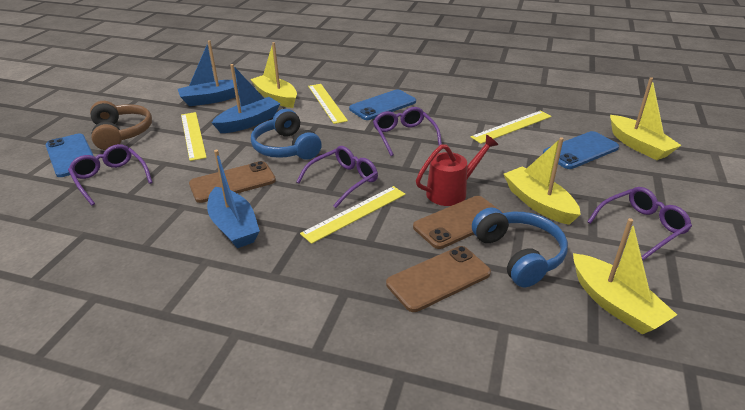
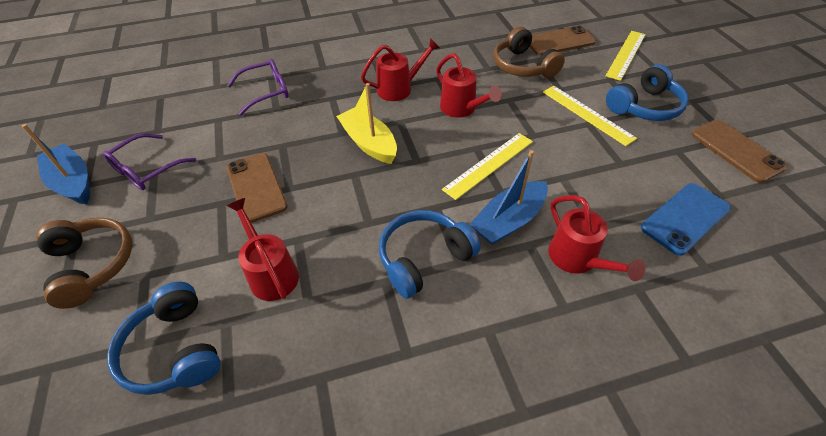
blue boat: [178,40,239,106] [207,150,260,248] [212,64,281,133] = 3 -> [22,124,90,205] [470,150,548,245] = 2
blue headphones: [251,109,322,160] [472,207,568,287] = 2 -> [107,282,221,395] [379,210,481,299] [606,64,689,121] = 3
blue phone: [45,133,94,177] [349,89,416,120] [543,131,619,169] = 3 -> [641,183,731,256] = 1
brown headphones: [90,101,152,150] = 1 -> [36,217,132,309] [494,27,565,78] = 2
purple glasses: [68,144,153,206] [296,146,378,208] [373,107,442,156] [587,187,692,260] = 4 -> [103,133,196,190] [227,59,289,116] = 2
red watering can: [416,135,498,206] = 1 -> [227,198,299,301] [361,38,440,101] [436,53,502,118] [548,195,645,281] = 4
yellow boat: [250,42,297,108] [504,137,581,225] [573,218,677,334] [610,77,682,160] = 4 -> [336,83,397,164] = 1
yellow ruler: [181,112,207,161] [300,186,406,244] [308,84,348,124] [470,111,551,144] = 4 -> [442,133,533,200] [543,86,637,146] [605,31,646,81] = 3

